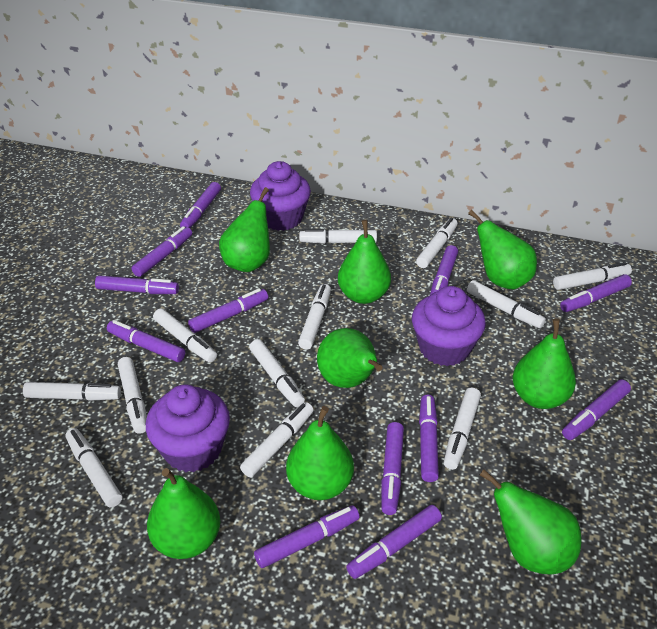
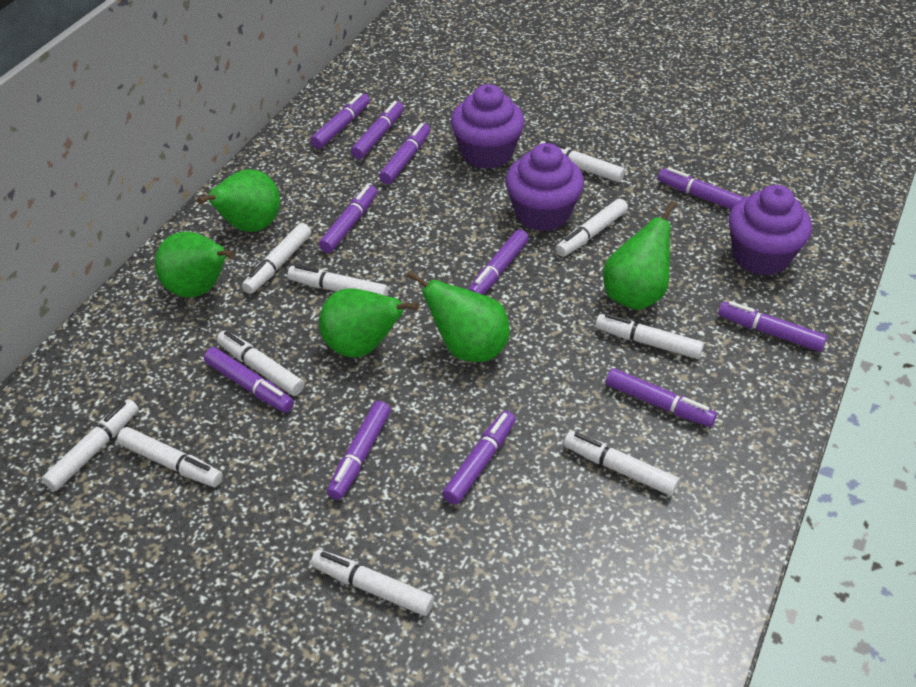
green pear: [147,468,220,559] [219,187,270,272] [286,406,354,500] [317,328,383,388] [338,220,391,304] [468,210,537,289] [480,469,582,574] [513,318,576,409] = 8 -> [155,232,235,298] [197,169,280,232] [319,288,419,358] [406,270,510,362] [603,201,677,310] = 5
purple marker: [95,275,179,294] [107,320,185,362] [132,226,192,277] [180,182,221,228] [188,288,268,333] [254,505,360,568] [346,505,442,579] [381,422,404,515] [419,395,439,482] [430,245,458,295] [560,274,632,312] [562,379,631,440] = 12 -> [204,347,294,413] [310,93,370,149] [319,185,377,253] [327,401,391,500] [351,101,404,159] [379,123,430,184] [442,411,516,505] [468,229,529,295] [606,368,717,427] [658,167,745,210] [718,301,827,352] = 11
white marker: [23,382,121,401] [66,428,122,508] [118,357,147,434] [153,308,217,363] [240,402,313,477] [249,339,305,407] [298,284,331,350] [299,229,377,244] [416,218,458,268] [444,387,481,470] [467,280,546,328] [553,262,632,290] = 12 -> [42,399,138,491] [117,427,223,487] [217,331,304,396] [242,223,311,294] [288,264,388,296] [311,550,434,616] [540,140,625,182] [556,199,628,257] [564,432,679,496] [595,313,704,359] = 10

